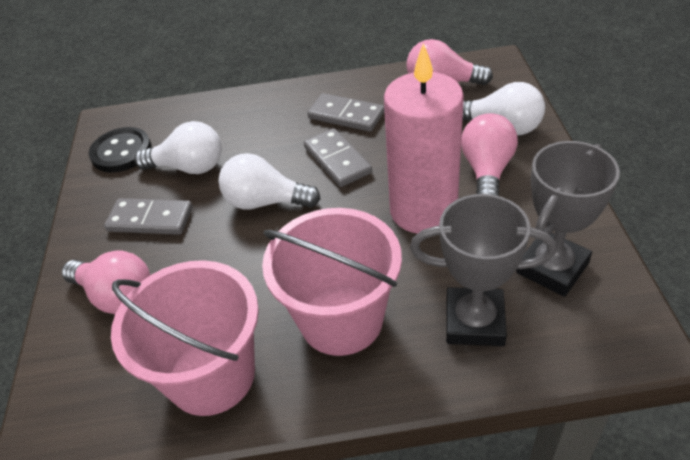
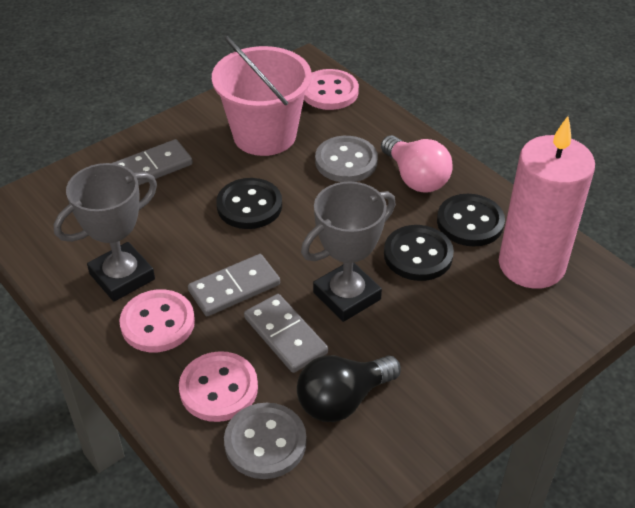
black button: [89,127,151,172] = 1 -> [216,178,282,229] [384,225,454,281] [437,194,505,246] = 3
black light bulb: none = 0 -> [297,355,401,422] = 1
grey button: none = 0 -> [224,403,307,479] [315,136,378,182] = 2
pink bucket: [111,260,259,416] [262,208,402,356] = 2 -> [212,36,312,156] = 1
pink button: none = 0 -> [119,289,195,352] [179,351,258,422] [304,69,359,110] = 3
pink light bulb: [62,251,150,314] [406,39,493,85] [461,113,518,196] = 3 -> [381,135,453,193] = 1
white light bulb: [134,121,222,174] [219,153,321,210] [462,82,545,135] = 3 -> none = 0

